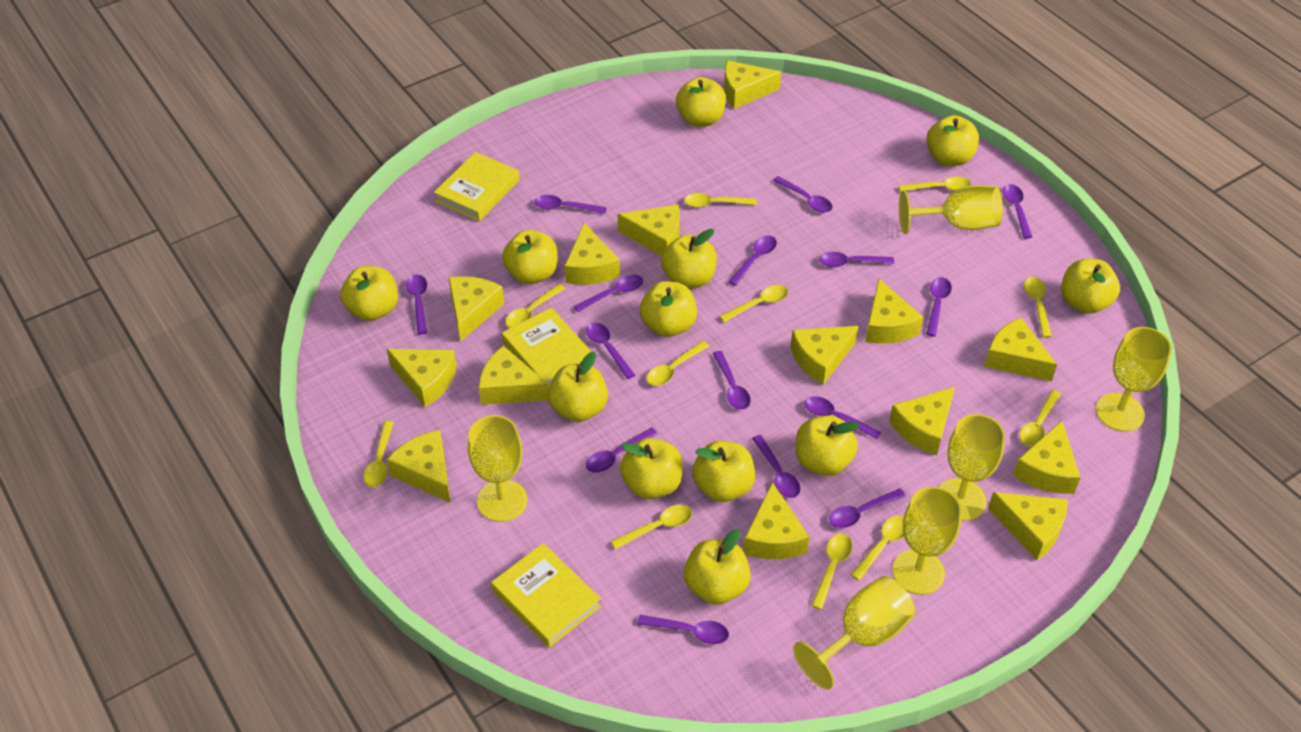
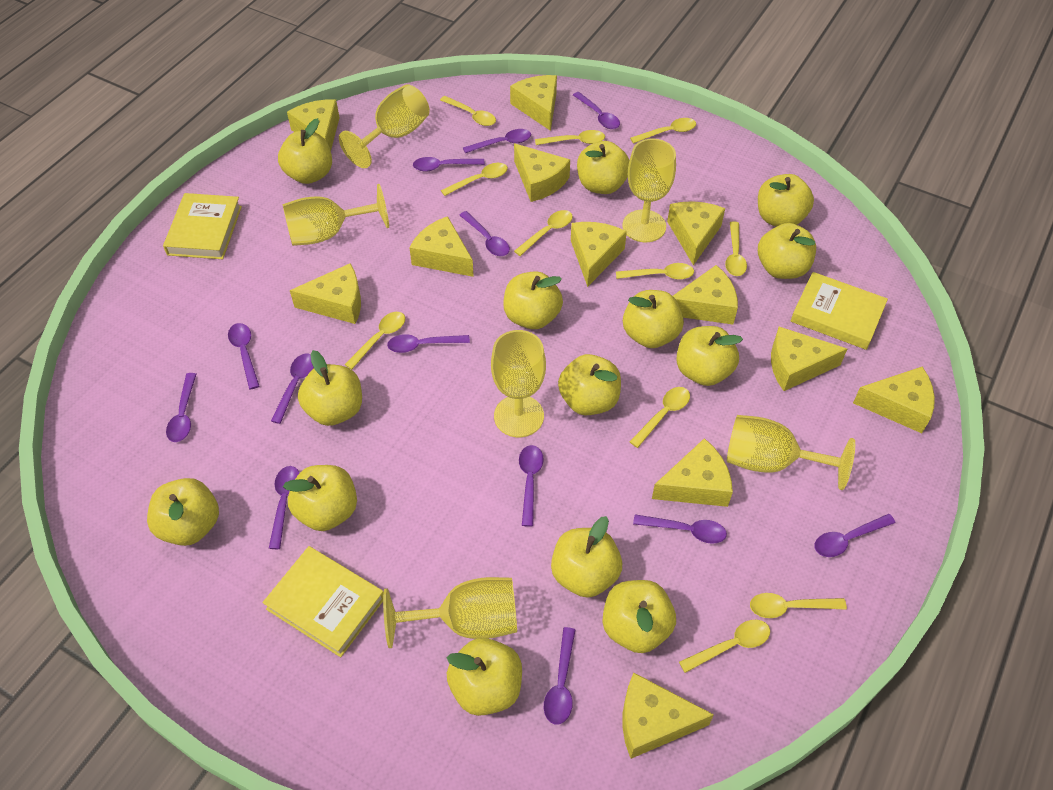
purple spoon: [406,274,427,334] [534,195,607,214] [574,274,643,312] [586,322,635,379] [586,427,658,473] [637,615,729,644] [713,351,750,410] [728,236,777,286] [752,435,800,498] [773,176,833,213] [804,396,881,439] [819,252,894,267] [829,488,906,528] [926,277,952,337] [1003,184,1032,239] = 15 -> [166,373,196,442] [228,323,259,389] [269,466,299,549] [271,353,314,424] [387,334,470,353] [413,157,485,171] [459,211,510,256] [463,129,531,153] [519,445,544,527] [544,627,575,725] [573,92,620,129] [633,514,727,544] [815,514,896,557] = 13
yellow apple: [340,266,398,321] [502,230,558,284] [547,352,608,422] [620,438,682,499] [640,281,697,337] [661,229,717,289] [676,77,726,127] [684,529,751,605] [692,441,755,502] [796,415,860,476] [926,115,979,166] [1061,259,1120,314] = 12 -> [147,478,219,546] [278,118,332,184] [283,465,357,531] [298,350,362,426] [447,638,522,716] [503,271,563,329] [551,516,622,598] [558,354,621,415] [577,141,629,194] [603,580,676,653] [623,290,684,348] [676,326,743,386] [758,174,814,227] [758,223,816,279] = 14
yellow cheese: [387,349,457,407] [387,430,451,503] [449,276,504,342] [479,346,548,405] [565,223,620,285] [618,204,680,256] [724,60,781,109] [743,482,810,559] [791,326,859,385] [865,279,923,344] [889,387,955,455] [984,318,1057,381] [988,492,1068,560] [1013,421,1081,494] = 14 -> [287,99,340,150] [290,264,361,324] [409,216,474,277] [510,75,557,131] [514,143,570,202] [571,222,627,287] [623,673,714,759] [652,438,733,507] [667,201,725,265] [673,265,738,324] [771,327,847,391] [853,367,935,433] = 12

